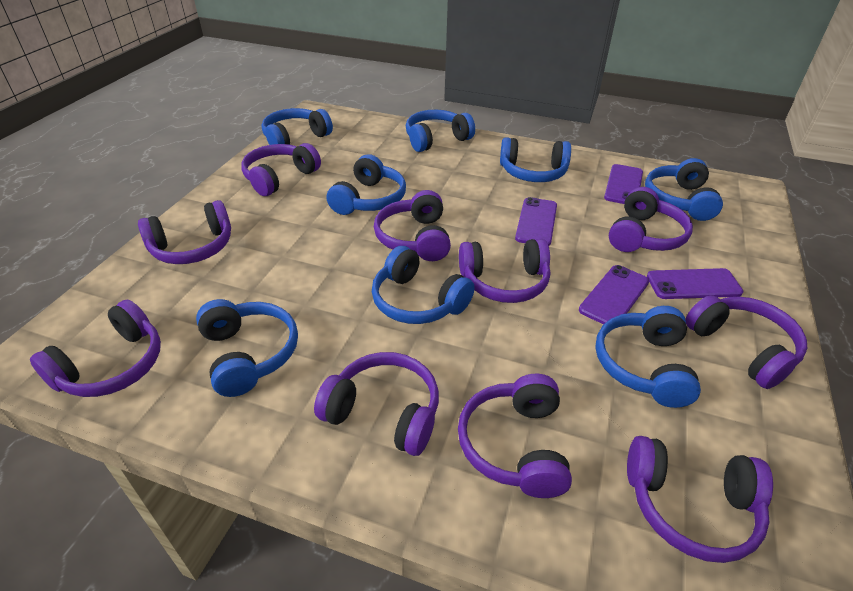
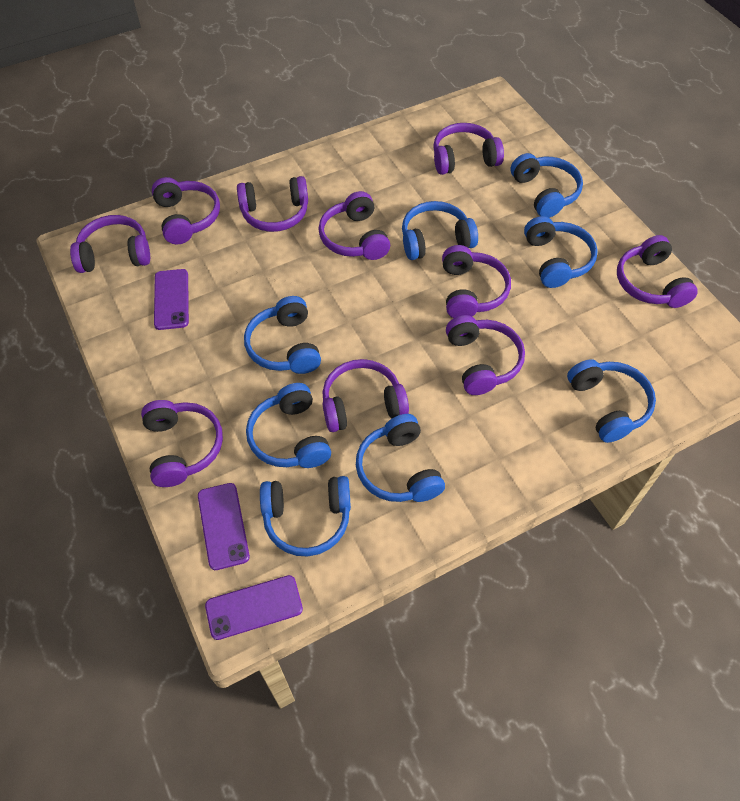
purple phone: [515,197,557,246] [579,265,649,325] [604,164,643,204] [647,268,743,299] = 4 -> [154,269,189,330] [198,483,250,570] [205,575,303,640] = 3

